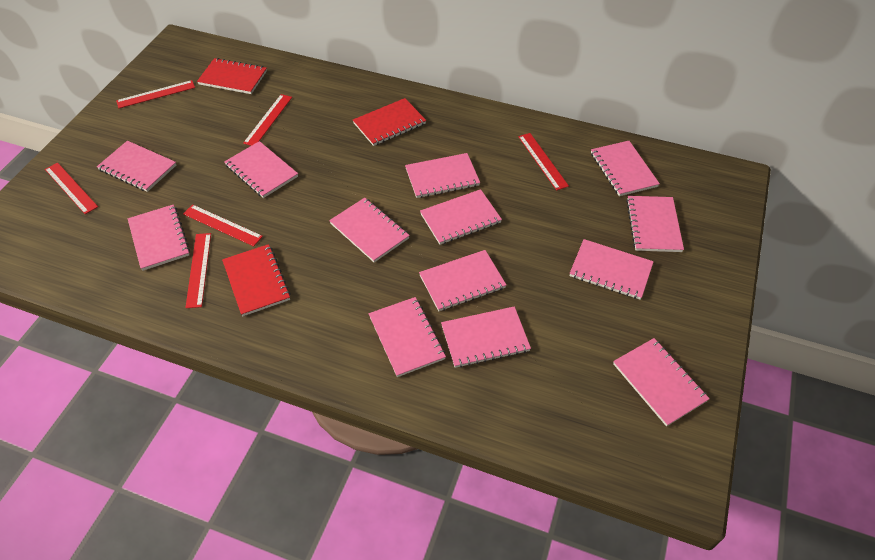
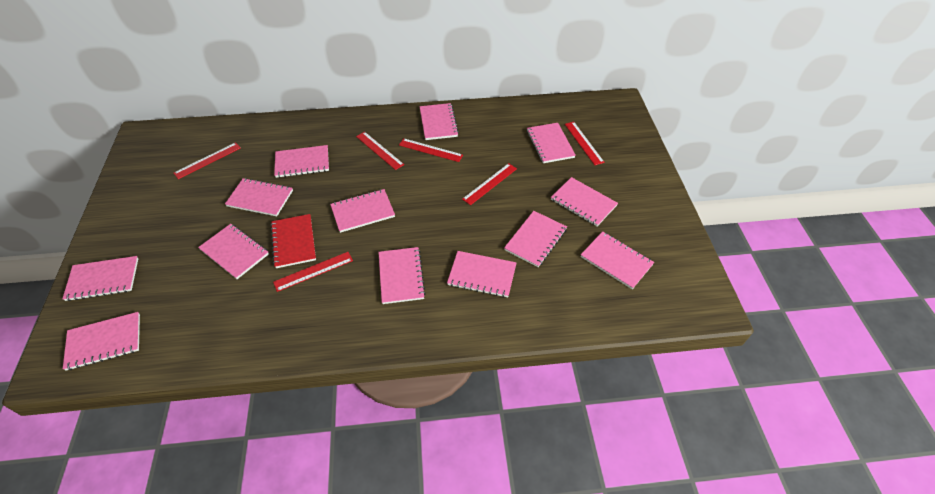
red notebook: [197,58,267,94] [222,244,291,316] [353,98,426,146] = 3 -> [270,214,316,268] = 1

